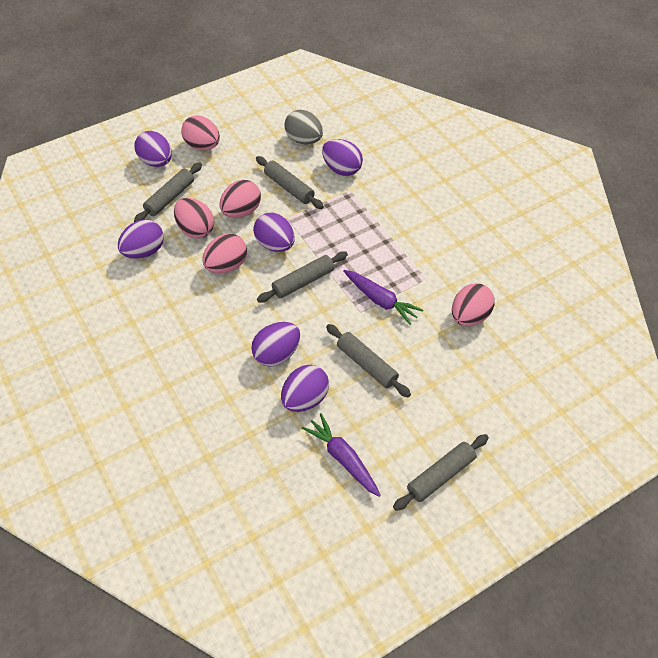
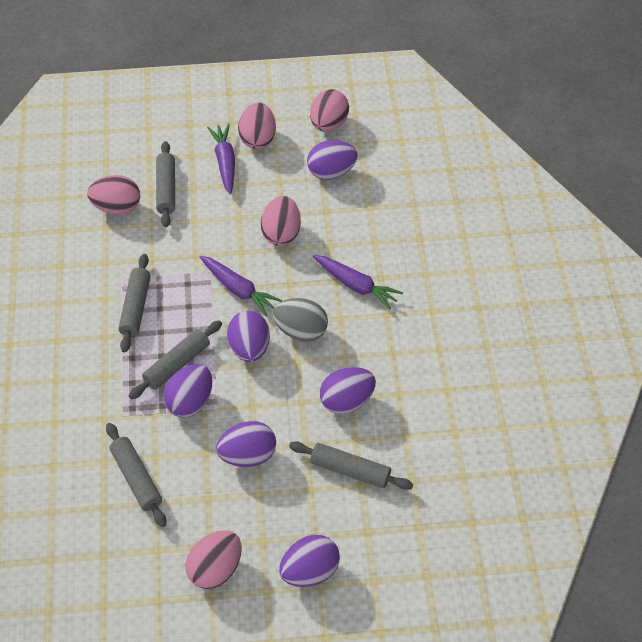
purple carrot: [302,413,381,497] [344,270,423,325] = 2 -> [200,256,282,317] [207,124,235,194] [313,255,403,310] = 3

